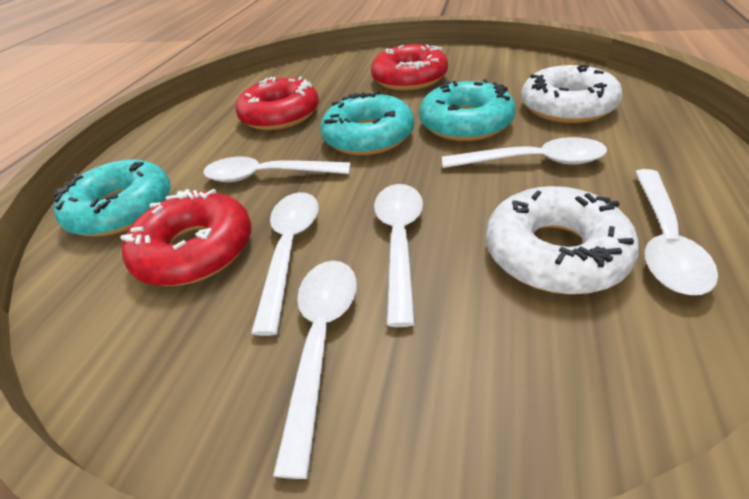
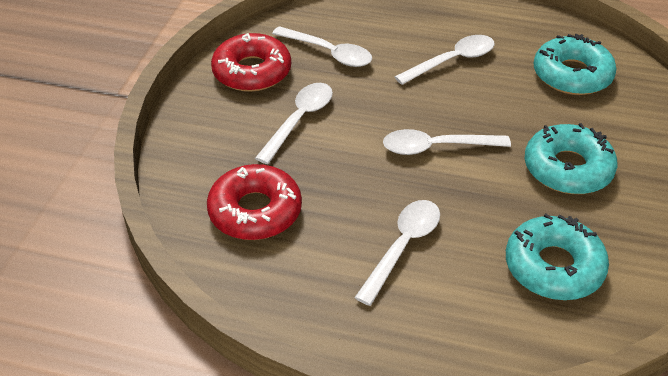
red donut: [120,189,252,286] [235,76,319,130] [371,44,448,91] = 3 -> [207,164,302,240] [211,33,291,92] = 2
white donut: [486,186,639,295] [521,65,622,123] = 2 -> none = 0
white spoon: [203,157,351,182] [251,192,319,336] [273,261,357,479] [374,184,423,327] [442,137,607,168] [635,169,718,295] = 6 -> [255,83,333,164] [272,26,372,67] [354,200,440,306] [383,129,511,155] [395,35,495,85] = 5

